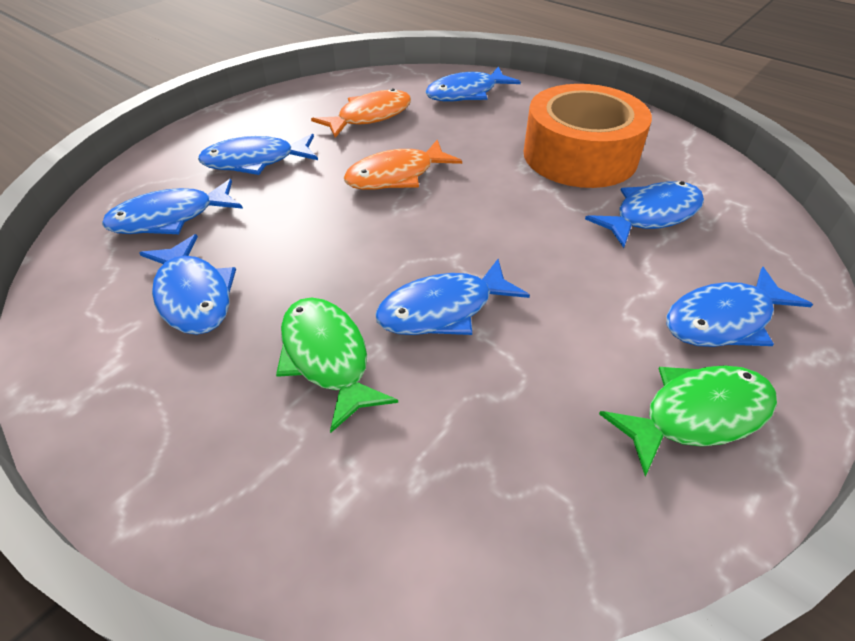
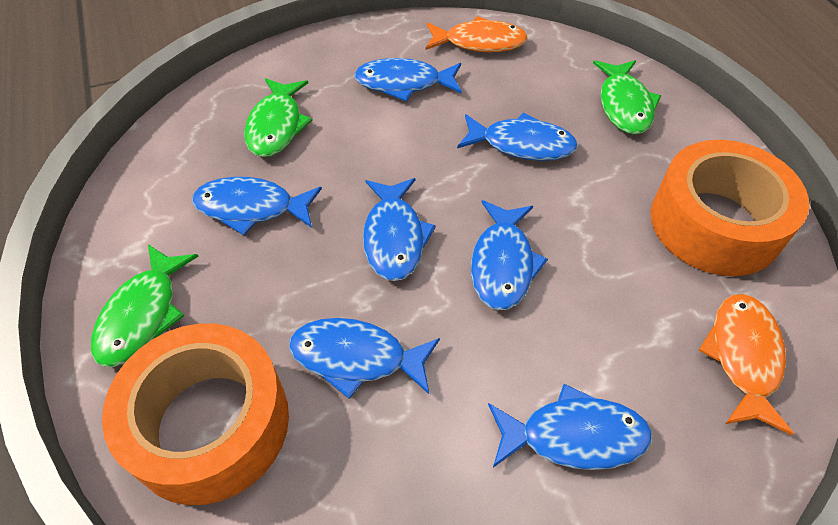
green fish: [276,297,398,433] [599,365,777,476] = 2 -> [91,244,199,367] [244,78,312,157] [593,60,661,135] = 3
orange tape: [524,84,652,188] = 1 -> [102,323,289,505] [650,140,809,276] = 2

